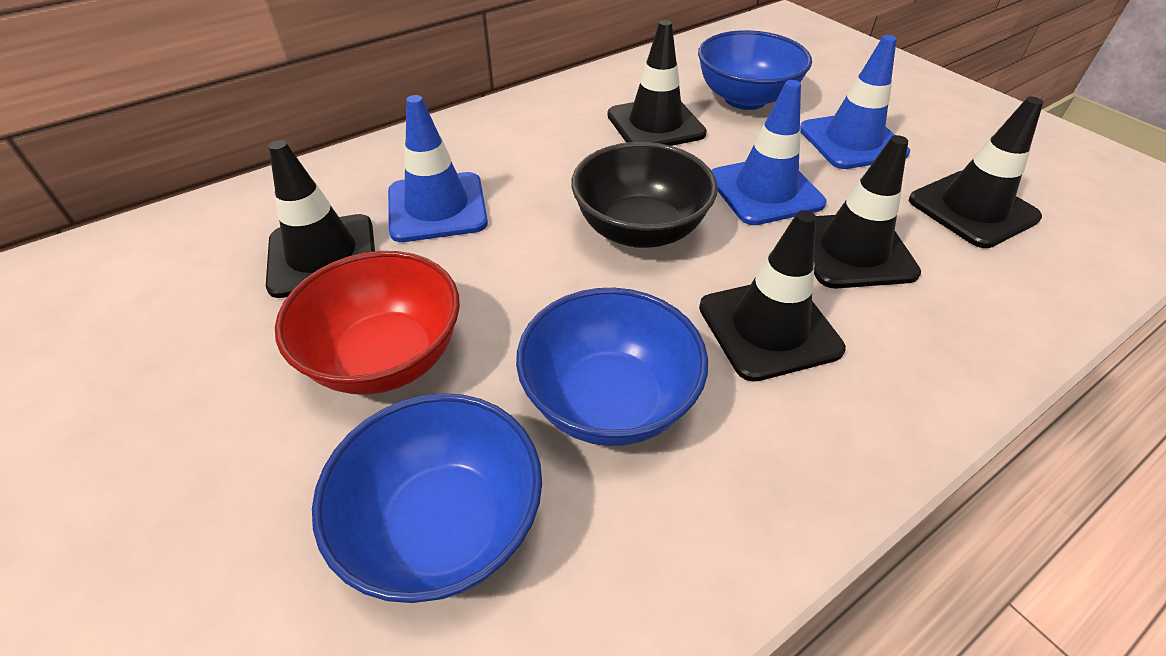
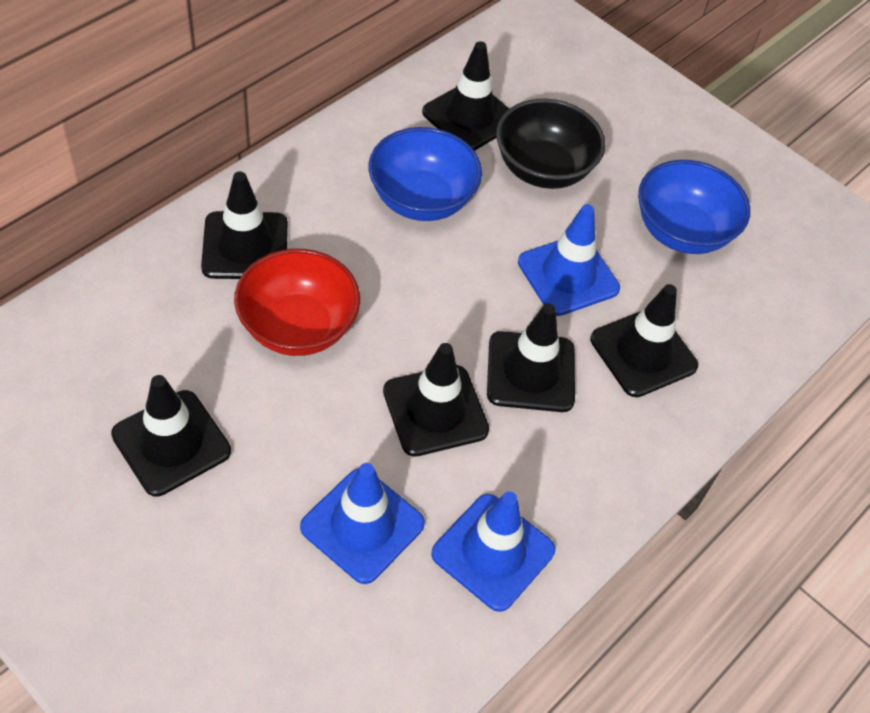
black traffic cone: [266,140,375,298] [607,20,707,146] [699,210,846,382] [814,135,921,289] [909,97,1043,248] = 5 -> [111,375,231,496] [201,171,288,279] [383,343,489,457] [422,41,509,151] [487,303,575,412] [590,284,698,397] = 6
blue bowl: [312,393,542,603] [516,288,708,446] [698,30,812,110] = 3 -> [369,127,482,221] [638,160,750,254] = 2

